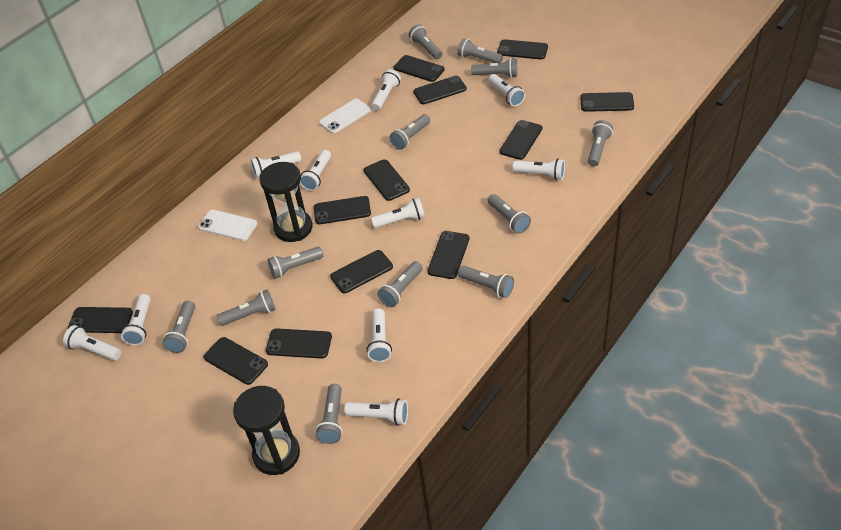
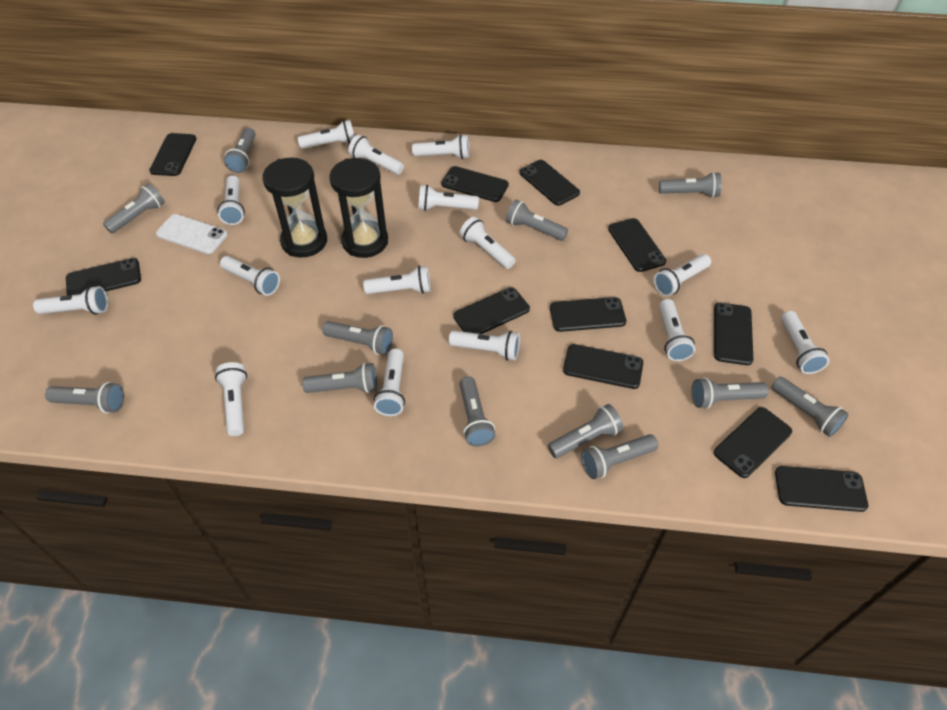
black phone: [68,307,133,333] [204,337,268,385] [266,328,332,359] [314,196,371,224] [330,250,393,293] [364,159,410,201] [394,55,445,82] [413,76,467,104] [428,231,469,279] [497,39,548,59] [499,120,542,160] [580,92,634,112] = 12 -> [66,258,141,296] [149,133,196,176] [441,166,509,202] [453,287,530,334] [520,160,580,206] [550,297,626,332] [563,344,643,389] [608,218,666,272] [714,303,753,365] [714,407,792,478] [775,466,868,512] = 11
white flashlight: [63,325,121,360] [121,294,151,345] [251,151,301,178] [300,150,331,191] [344,398,408,426] [367,308,392,362] [371,69,401,111] [371,198,425,228] [488,74,525,106] [512,158,565,180] = 10 -> [33,286,108,315] [215,362,247,436] [217,176,245,225] [220,256,280,296] [298,120,355,149] [348,135,404,175] [363,266,430,294] [374,348,405,416] [412,134,469,159] [418,185,479,211] [449,330,520,361] [460,217,516,269] [654,254,711,296] [659,299,695,361] [781,311,829,374] = 15
white phone: [198,210,257,241] [319,99,371,134] = 2 -> [156,214,228,254] = 1

